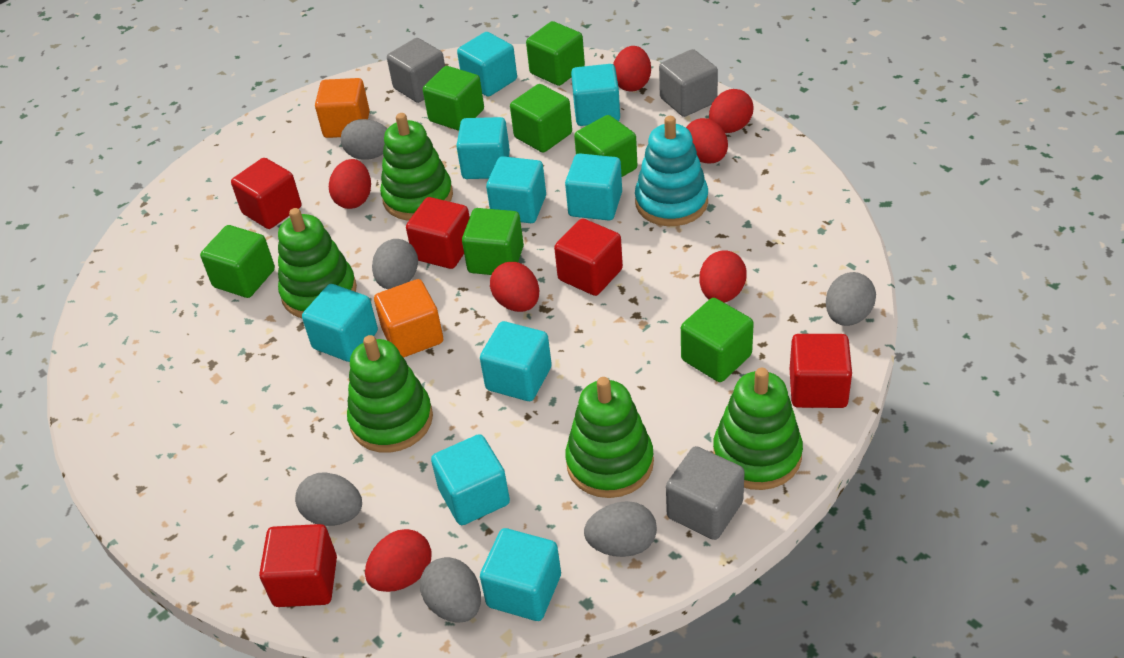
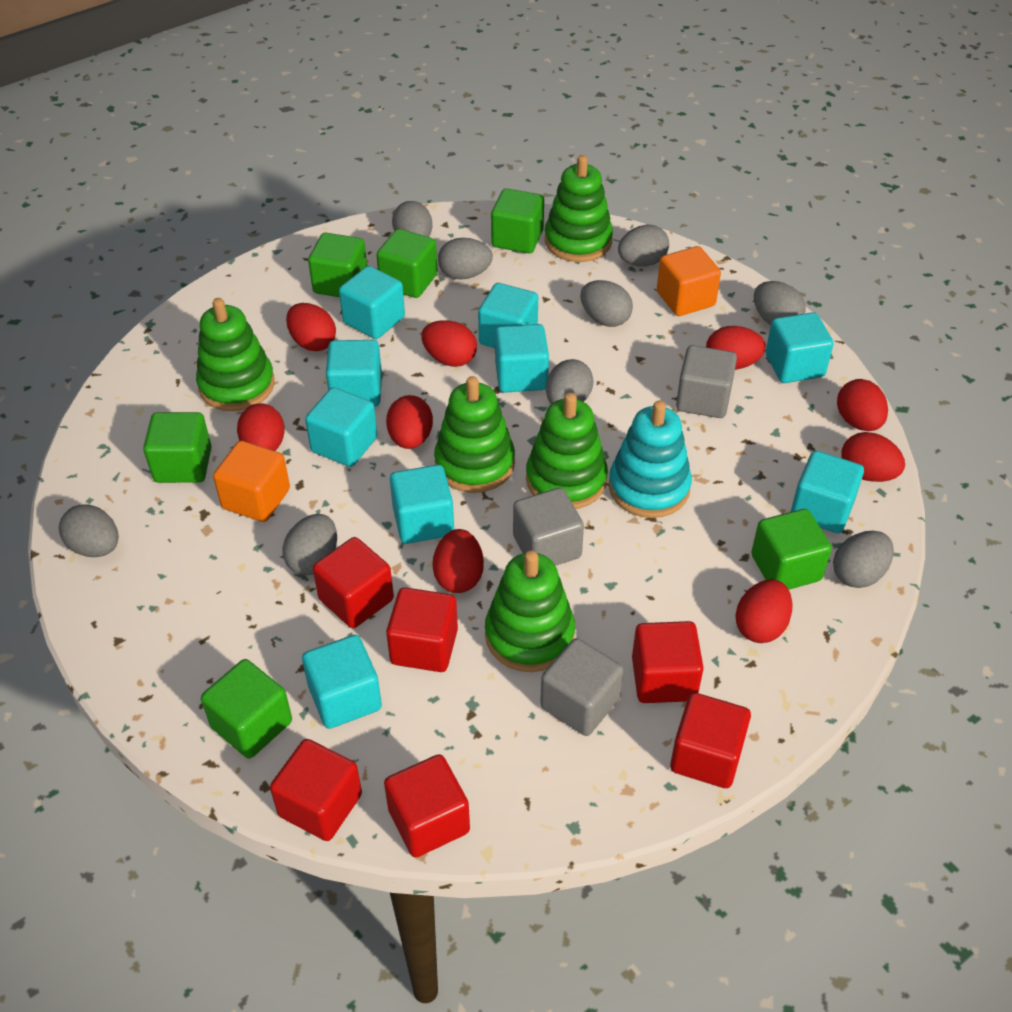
green cube: [200,225,275,298] [423,66,484,131] [462,208,524,275] [510,84,572,153] [526,21,585,86] [574,115,637,177] [681,298,754,382] = 7 -> [143,412,212,483] [201,659,292,759] [308,233,367,297] [376,229,438,298] [491,188,544,253] [751,509,832,589] = 6
grey egg: [295,472,362,526] [341,119,387,160] [372,239,418,289] [420,557,481,623] [584,501,657,557] [826,272,876,326] = 6 -> [59,504,119,557] [282,514,337,576] [392,201,432,237] [438,238,493,280] [546,359,594,404] [580,280,633,327] [618,225,669,267] [754,281,806,325] [833,531,894,588] = 9
red cube: [231,158,301,229] [259,524,337,607] [406,197,470,269] [554,219,623,296] [790,334,852,408] = 5 -> [270,739,362,841] [313,537,394,628] [384,754,470,858] [386,587,458,672] [632,621,704,703] [670,693,751,788] = 6
red egg: [329,159,371,209] [365,529,432,592] [490,262,539,312] [613,46,651,92] [686,118,728,164] [699,250,747,303] [709,89,754,133] = 7 -> [237,403,285,451] [286,303,336,352] [386,395,433,449] [421,320,477,367] [433,529,484,593] [706,326,766,370] [735,579,793,643] [837,379,888,431] [841,432,905,482] = 9

